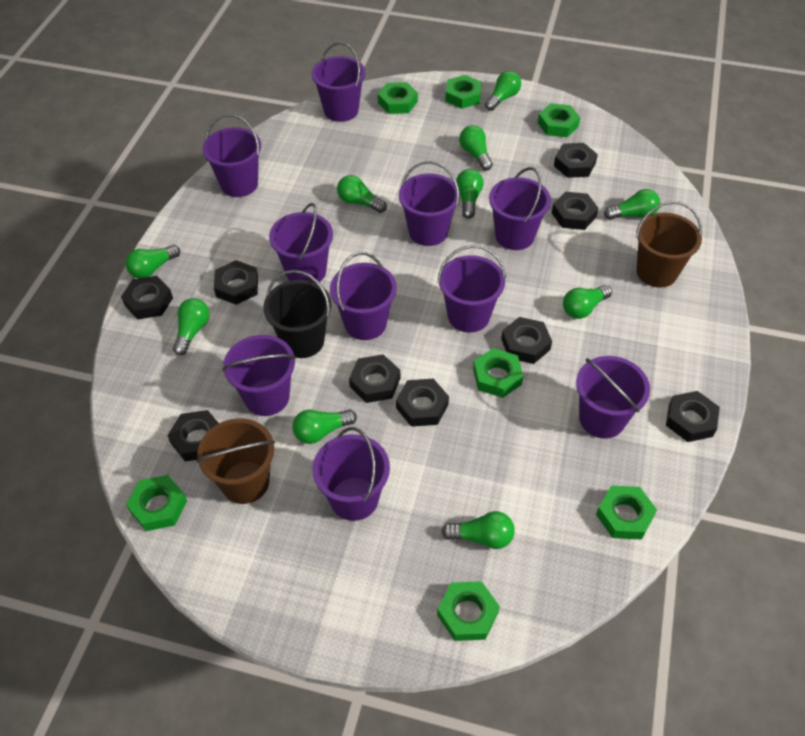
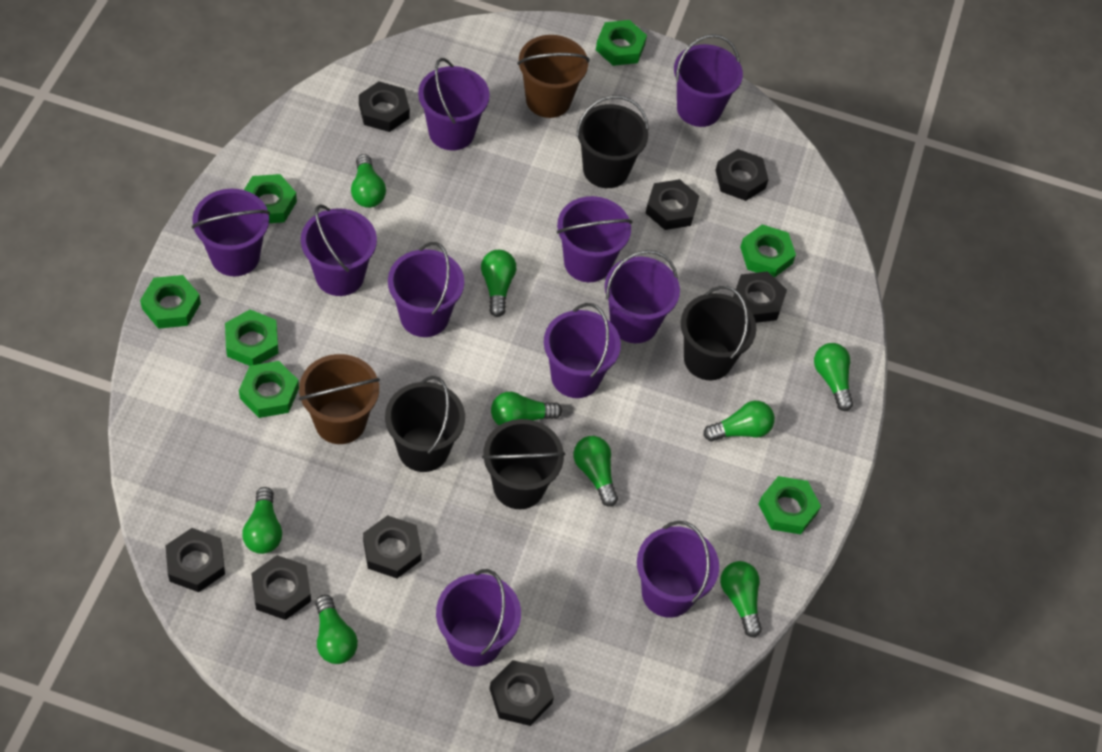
black bucket: [263,270,331,358] = 1 -> [385,376,465,472] [482,419,565,509] [576,95,649,188] [681,286,757,380] = 4
black nut: [121,276,173,320] [167,410,219,462] [214,260,258,305] [349,354,400,403] [396,379,449,427] [501,317,552,364] [552,192,599,230] [554,143,598,178] [666,391,720,442] = 9 -> [165,528,225,592] [251,555,311,620] [359,82,410,132] [363,515,422,578] [490,660,554,726] [646,179,699,230] [715,149,769,201] [733,271,787,323] = 8
green light bulb: [125,245,180,278] [173,298,210,355] [292,409,357,444] [337,175,387,213] [441,511,515,549] [456,169,484,219] [459,125,493,170] [485,71,521,111] [563,285,612,319] [604,189,660,220] = 10 -> [242,487,282,554] [315,595,358,664] [351,154,386,208] [481,250,516,317] [491,392,562,425] [573,436,618,507] [703,401,775,442] [720,561,762,638] [814,343,853,411] = 9

